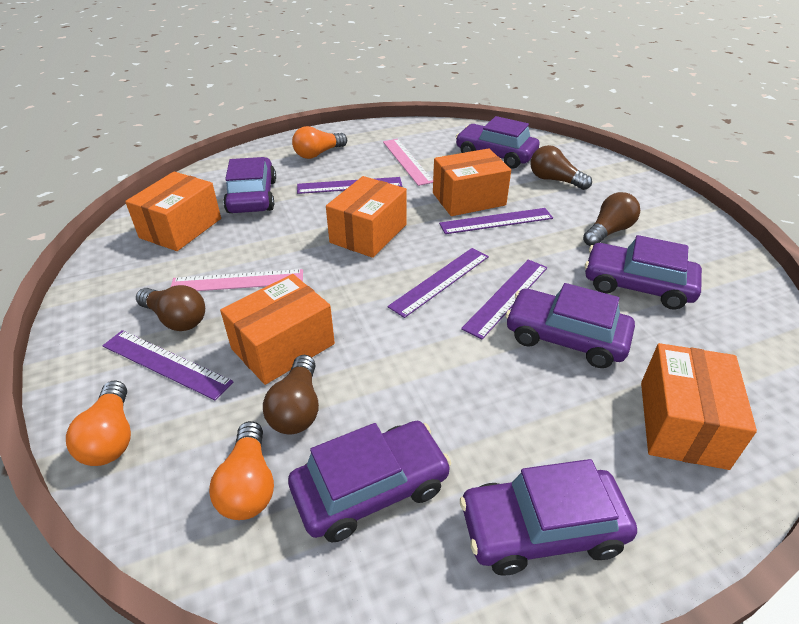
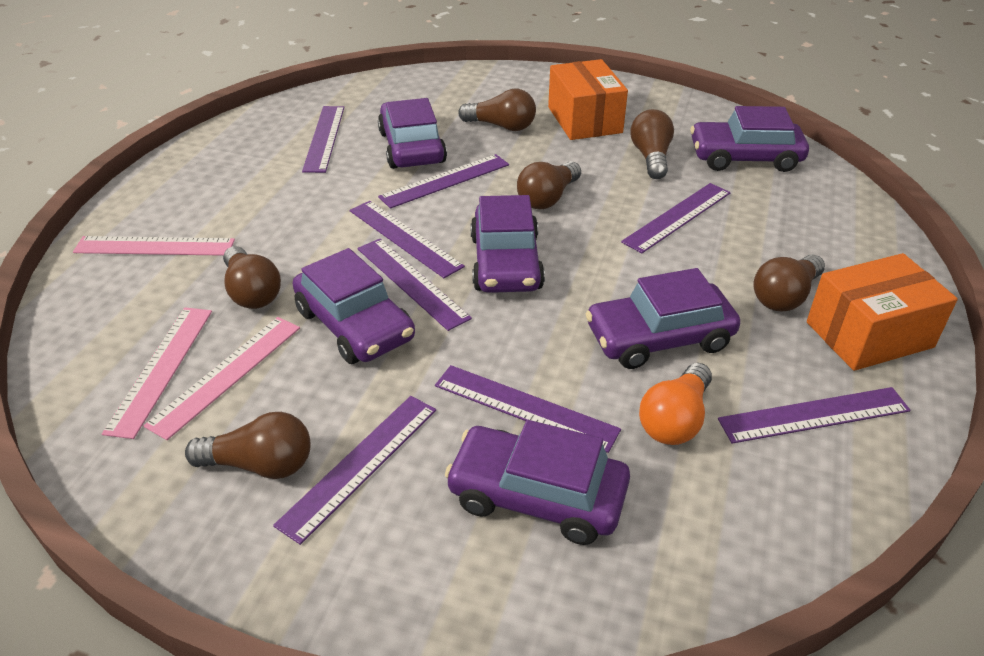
brown light bulb: [136,285,205,331] [263,355,319,434] [530,145,592,190] [583,192,640,246] = 4 -> [185,412,310,479] [223,246,281,309] [458,89,536,131] [517,161,581,209] [630,109,674,179] [754,254,825,311] = 6
orange box: [125,172,221,251] [220,274,335,385] [326,176,407,258] [433,148,511,216] [641,343,757,470] = 5 -> [548,59,628,140] [807,253,958,371] = 2
orange light bulb: [66,381,131,466] [209,421,274,520] [292,126,347,159] = 3 -> [639,363,712,445] = 1
pink ruler: [171,269,303,291] [383,139,433,186] = 2 -> [73,236,235,256] [102,307,212,439] [143,317,300,440] = 3
purple ruler: [103,330,233,401] [297,177,402,194] [387,248,489,318] [439,208,553,234] [461,260,547,339] = 5 -> [273,396,436,545] [302,106,344,173] [350,201,465,278] [357,239,472,331] [378,154,509,209] [435,365,621,453] [621,183,731,253] [718,387,910,444] = 8

